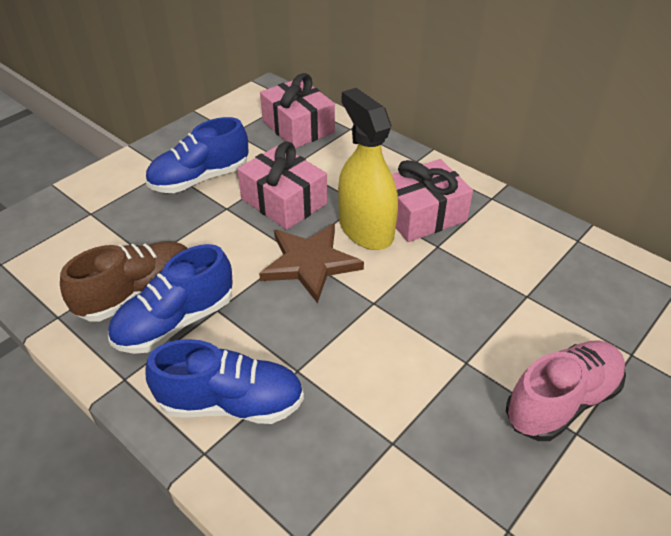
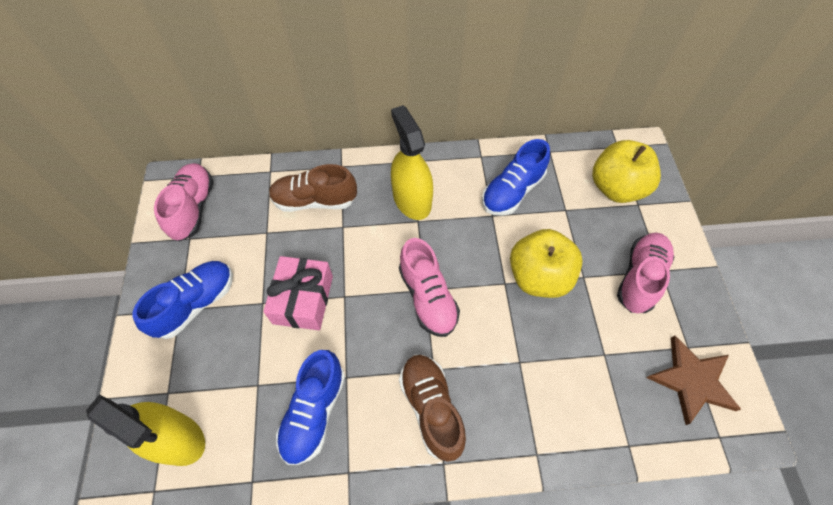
brown shoe: [60,241,188,321] = 1 -> [269,164,357,212] [399,355,466,462] = 2
pink gift: [237,142,327,230] [260,73,335,148] [392,159,473,242] = 3 -> [263,256,333,330] = 1
pink shoe: [506,340,626,441] = 1 -> [154,163,214,241] [399,238,460,337] [617,232,674,313] = 3
yellow apple: none = 0 -> [510,229,583,298] [592,140,661,203] = 2
yellow spray bottle: [338,88,398,250] = 1 -> [86,395,205,466] [391,105,433,220] = 2

